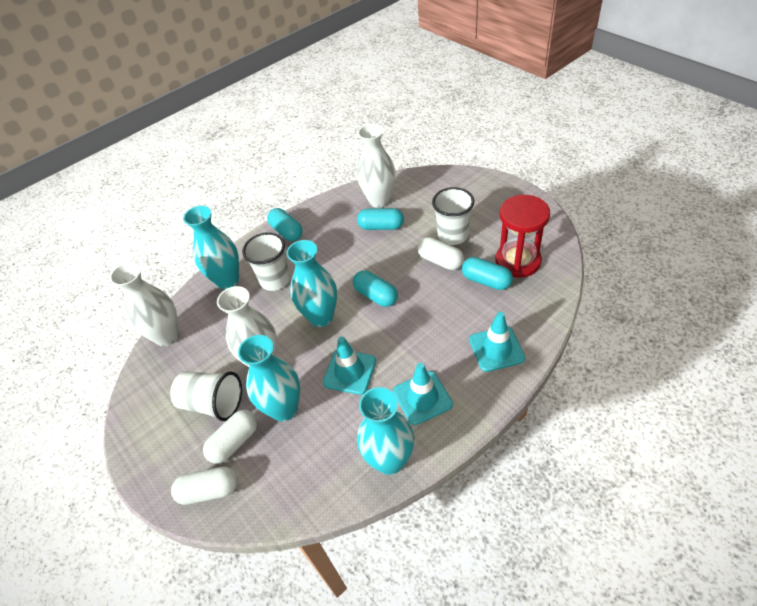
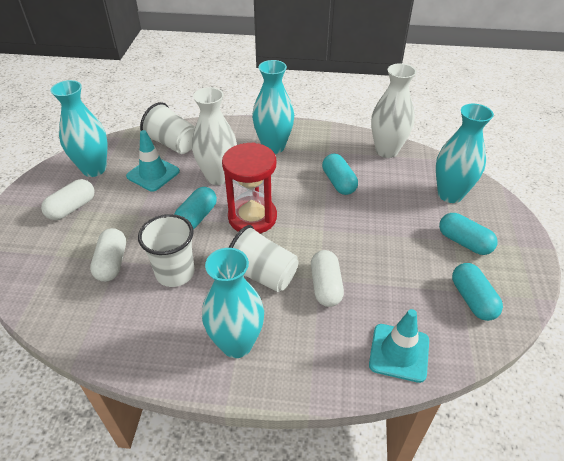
turquoise traffic cone: [323,336,376,395] [393,363,453,425] [469,312,525,372] = 3 -> [126,130,180,192] [369,309,429,383] = 2
white vase: [110,262,179,346] [217,286,277,367] [357,124,395,208] = 3 -> [192,87,237,185] [371,63,416,158] = 2

